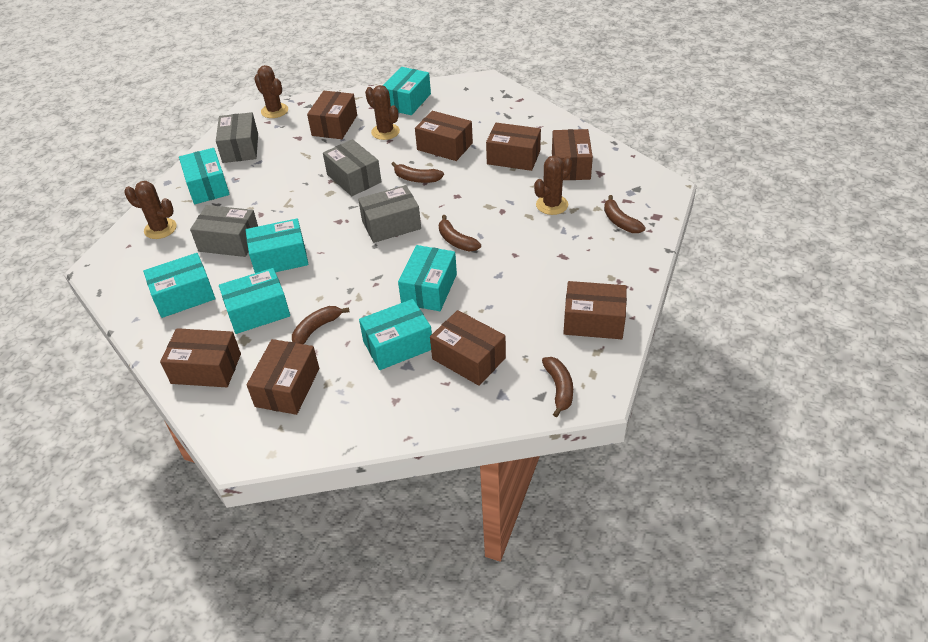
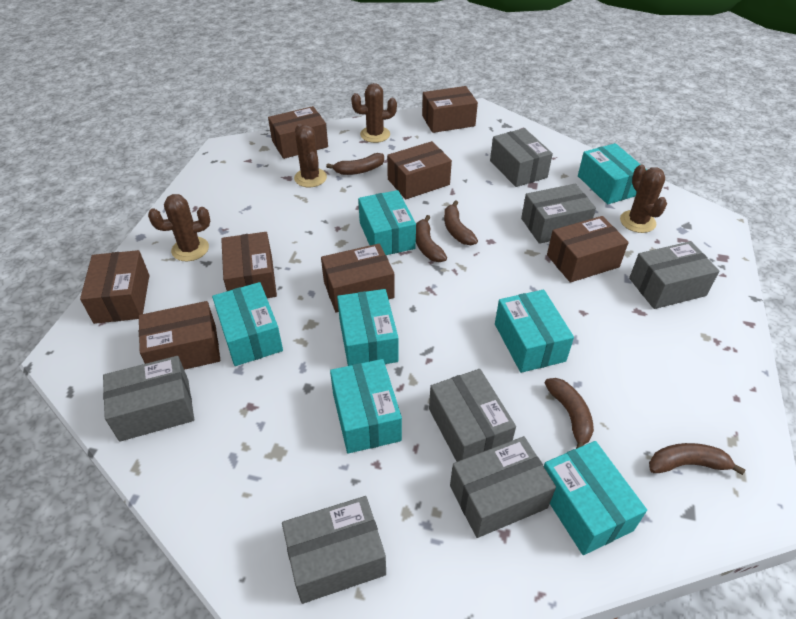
grey box: [190,205,258,257] [216,112,258,163] [323,139,382,196] [358,185,421,243] = 4 -> [103,356,194,442] [282,496,386,604] [429,369,516,462] [450,436,556,538] [490,128,553,187] [521,184,596,244] [629,241,719,309] = 7

